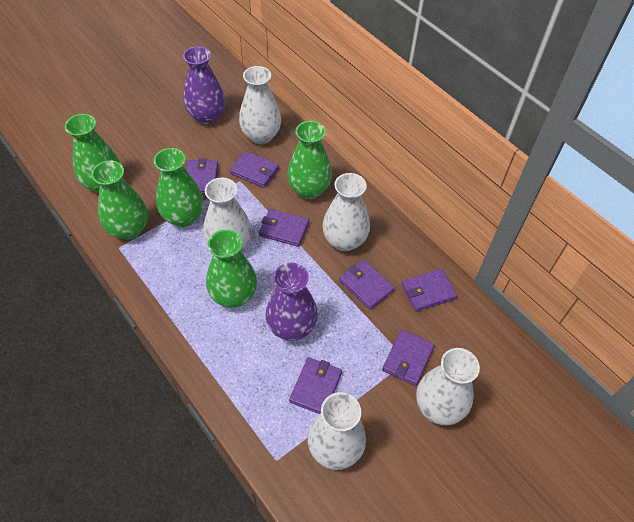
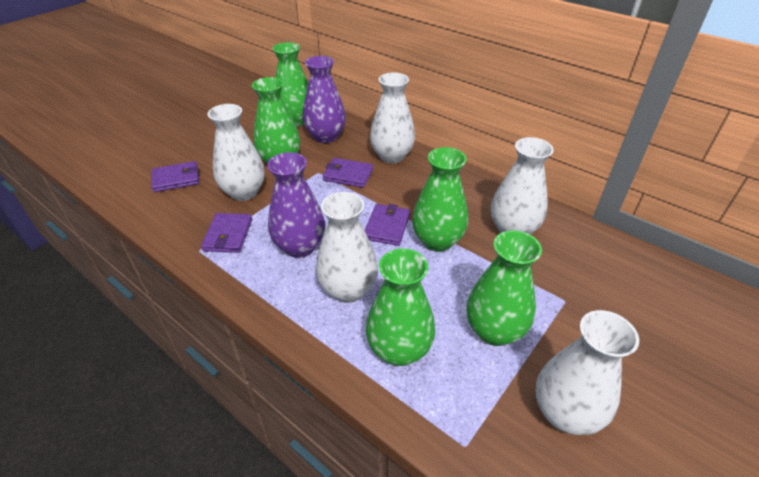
purple wallet: [186,158,218,194] [230,151,279,188] [259,209,309,247] [289,357,342,414] [339,260,395,310] [382,330,434,386] [402,269,457,312] = 7 -> [151,161,199,192] [201,213,252,253] [323,158,373,188] [365,204,410,246] = 4

